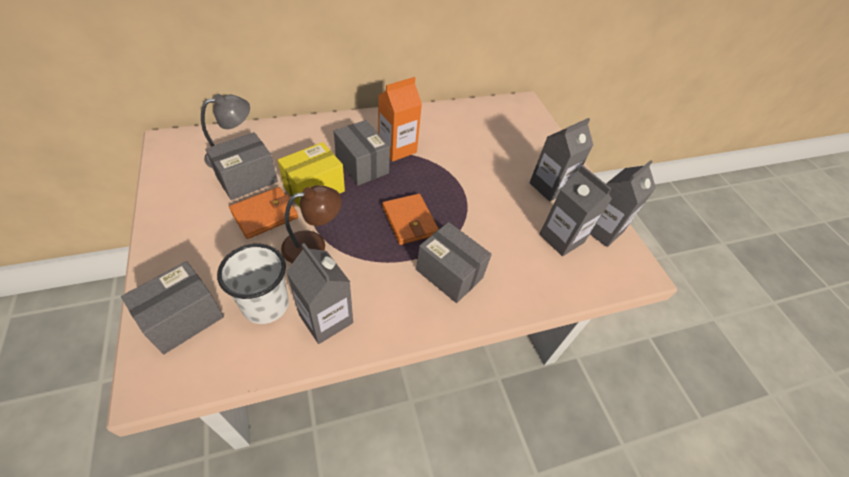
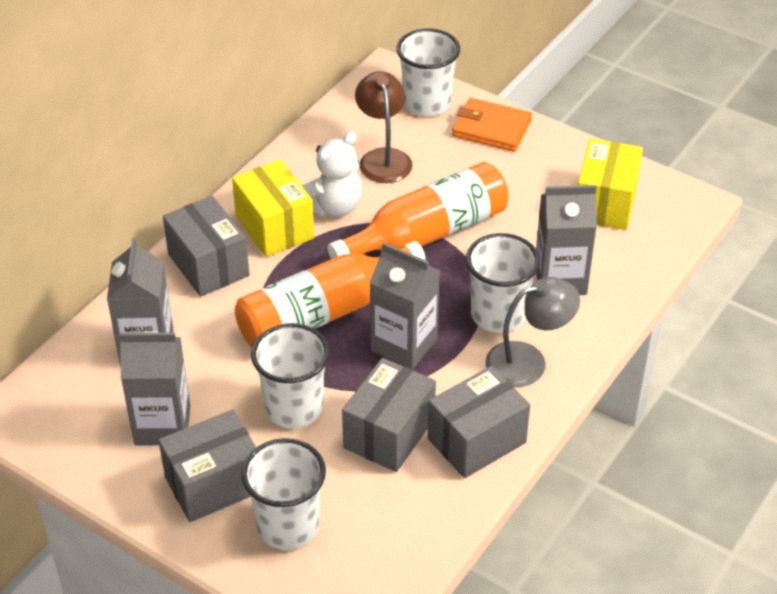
orange bottle: none = 0 -> [235,241,425,348] [328,162,509,259] = 2
orange carton: [378,77,422,161] = 1 -> none = 0
orange wallet: [229,187,298,239] [382,194,439,245] = 2 -> [452,98,532,152] = 1
white cup: [217,244,289,324] = 1 -> [241,438,326,550] [251,323,330,428] [396,28,460,116] [466,233,540,333] = 4
white teddy bear: none = 0 -> [302,132,362,217] = 1
yellow box: [278,142,345,208] = 1 -> [232,160,314,257] [578,138,643,230] = 2

